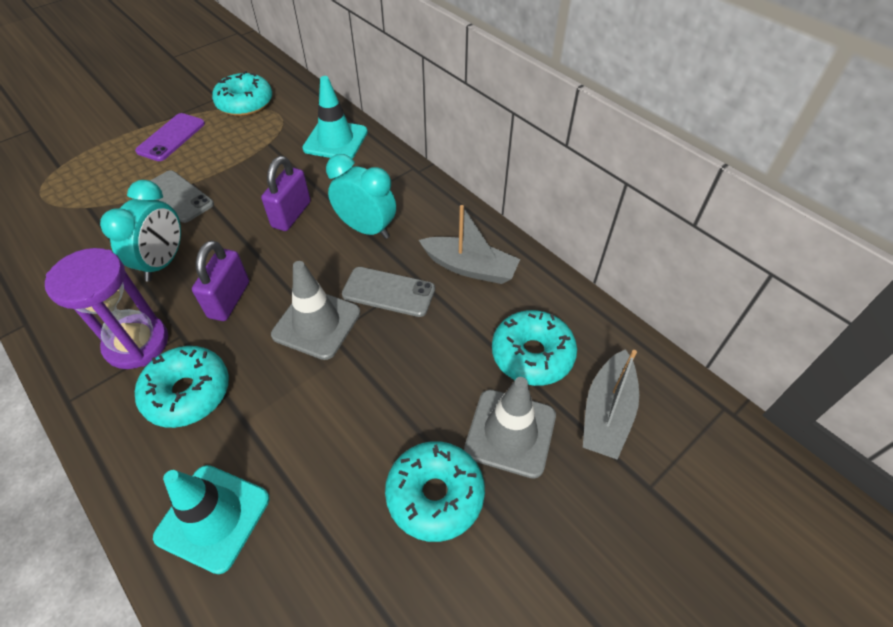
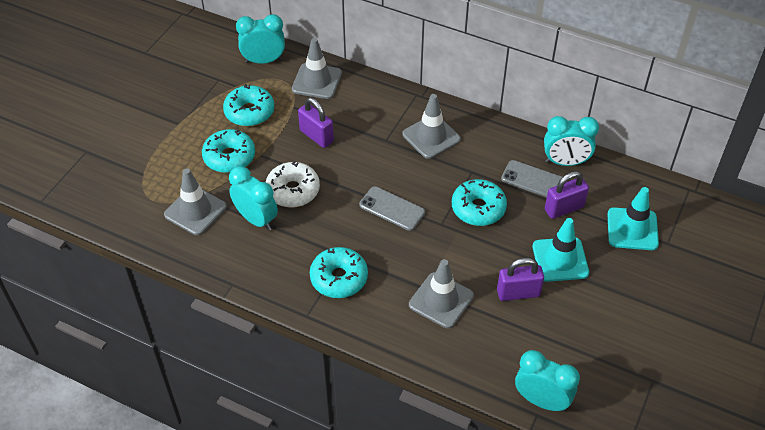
grey boat: [419,205,520,284] [583,349,639,460] = 2 -> none = 0
grey traffic cone: [271,261,360,360] [464,377,556,479] = 2 -> [164,168,227,235] [292,38,342,99] [402,94,461,159] [409,259,474,328] = 4
purple hourglass: [45,248,168,369] = 1 -> none = 0
purple padlock: [192,240,249,321] [261,156,311,231] = 2 -> [298,98,334,148] [497,258,544,301] [545,171,589,219] = 3
purple phone: [135,113,205,161] = 1 -> none = 0
turquoise clock: [100,180,181,282] [326,154,396,239] = 2 -> [229,166,278,231] [236,14,285,64] [515,350,580,412] [544,116,599,166] = 4
white donut: none = 0 -> [266,161,320,208] = 1

